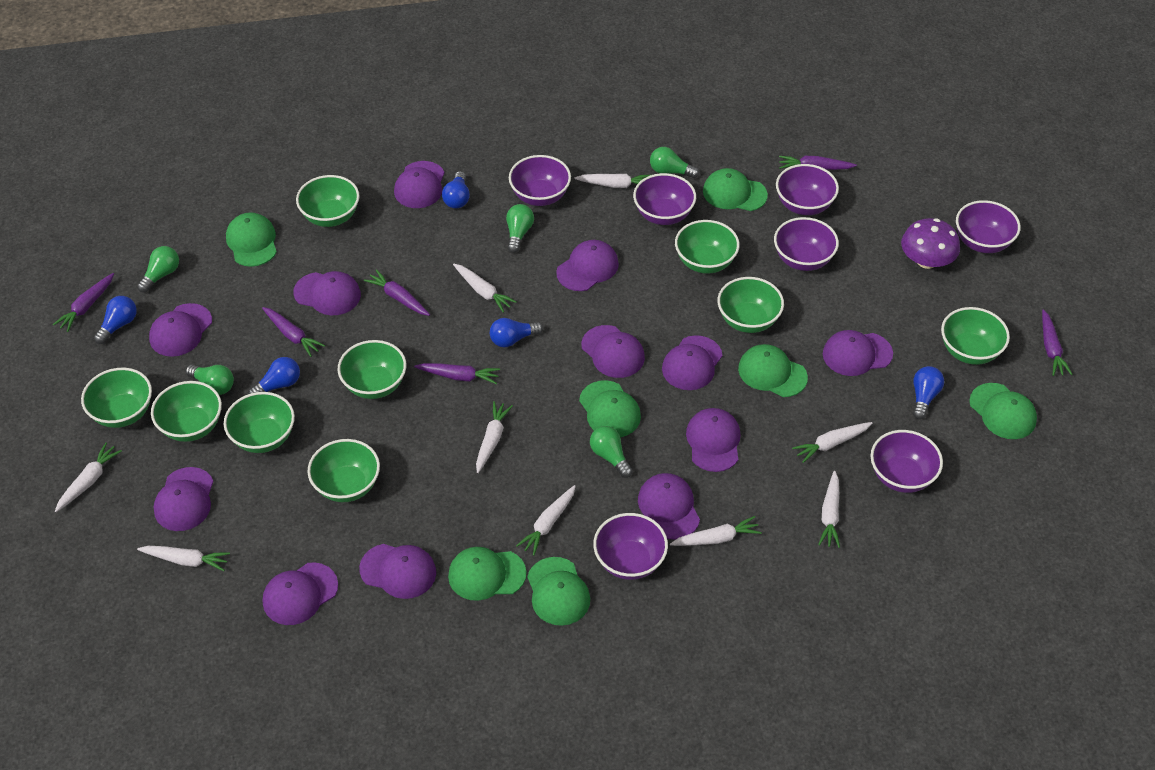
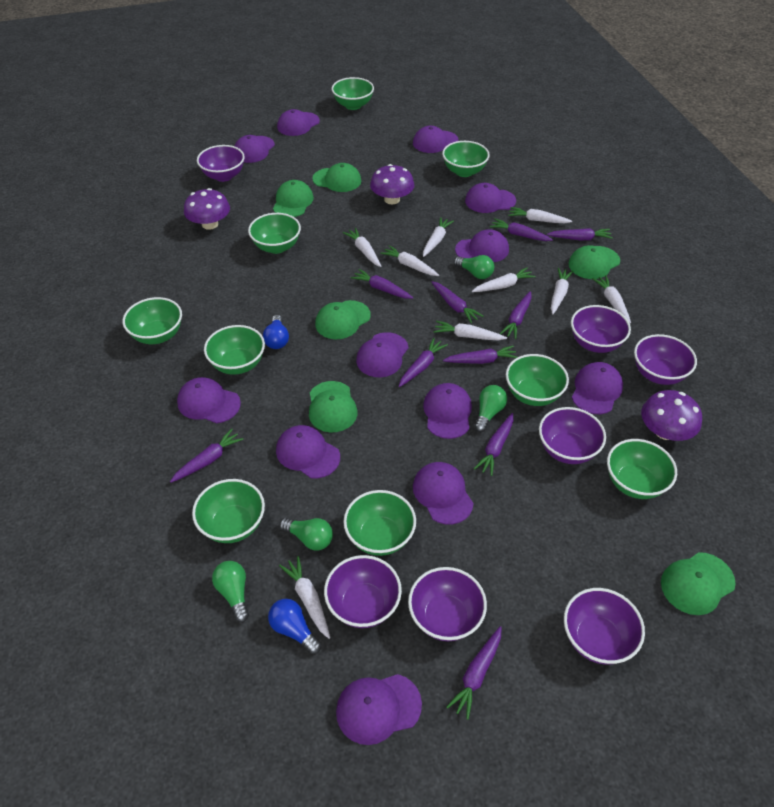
blue light bulb: [94,296,137,344] [248,357,300,394] [442,171,470,208] [490,318,543,347] [913,366,944,419] = 5 -> [263,315,289,349] [268,599,321,654] = 2
green cap: [226,212,277,267] [448,547,526,601] [527,557,590,626] [579,380,641,437] [703,168,768,211] [738,344,808,397] [969,383,1037,439] = 7 -> [273,180,314,217] [309,381,358,432] [312,163,361,192] [315,300,371,339] [568,245,620,279] [661,552,736,615] = 6
green light bulb: [137,246,179,293] [186,364,234,395] [506,204,534,253] [590,426,633,478] [650,147,699,178] = 5 -> [212,561,249,622] [279,518,333,551] [454,255,494,279] [474,385,507,432] = 4
purple carrot: [53,273,114,332] [262,307,325,357] [364,269,430,316] [414,363,500,384] [779,156,857,170] [1042,310,1072,376] = 6 -> [170,429,244,483] [351,269,413,299] [399,338,448,387] [432,281,483,323] [443,345,518,364] [446,626,502,720] [474,413,513,476] [490,218,553,241] [500,291,532,339] [547,228,613,240] = 10
purple mushroom: [901,218,960,269] = 1 -> [184,188,230,230] [370,164,414,204] [641,390,702,441] = 3

